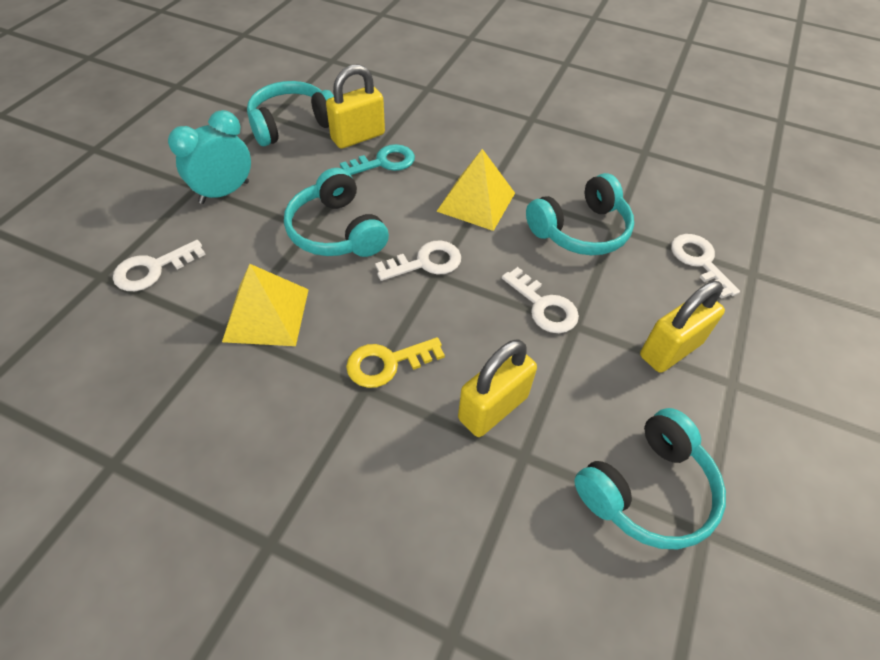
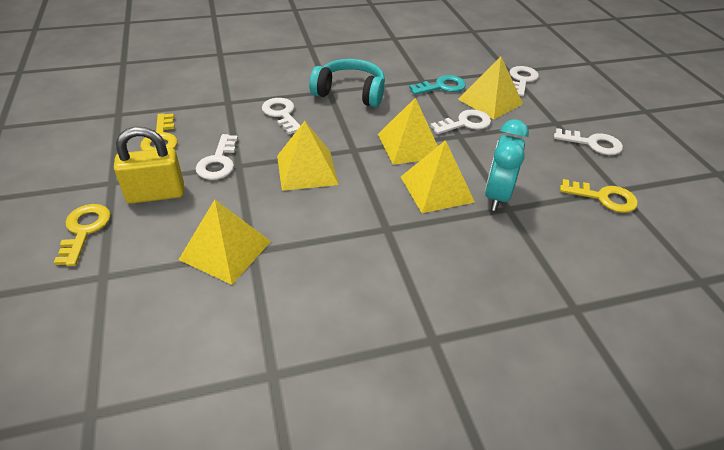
turquoise headphones: [247,81,334,146] [284,168,389,257] [526,173,634,255] [574,408,726,549] = 4 -> [309,59,385,107] = 1
white key: [113,240,206,291] [375,241,461,281] [502,267,579,333] [671,234,740,299] = 4 -> [196,134,238,180] [262,98,301,134] [430,109,491,134] [509,66,539,96] [554,128,623,155] = 5
yellow key: [346,337,445,388] = 1 -> [54,204,111,266] [140,113,178,151] [560,179,638,213] = 3
yellow padlock: [326,64,385,149] [458,340,537,437] [640,281,725,373] = 3 -> [114,127,184,204] = 1
yellow pyramid: [222,264,309,346] [436,149,515,231] = 2 -> [178,200,271,285] [277,121,339,191] [378,98,438,165] [401,140,475,213] [458,57,523,120] = 5

